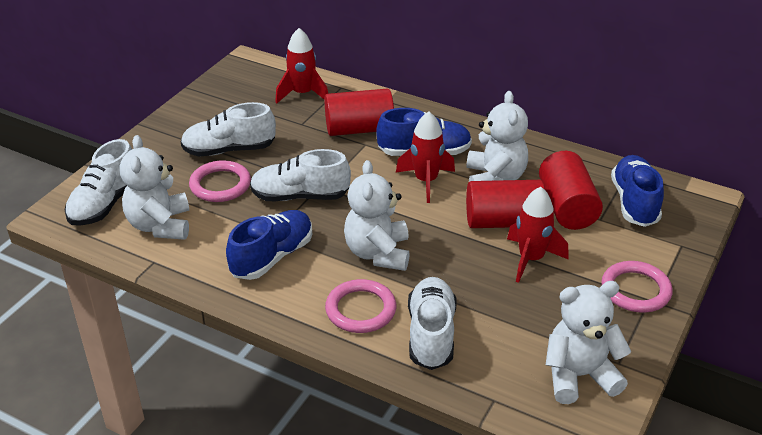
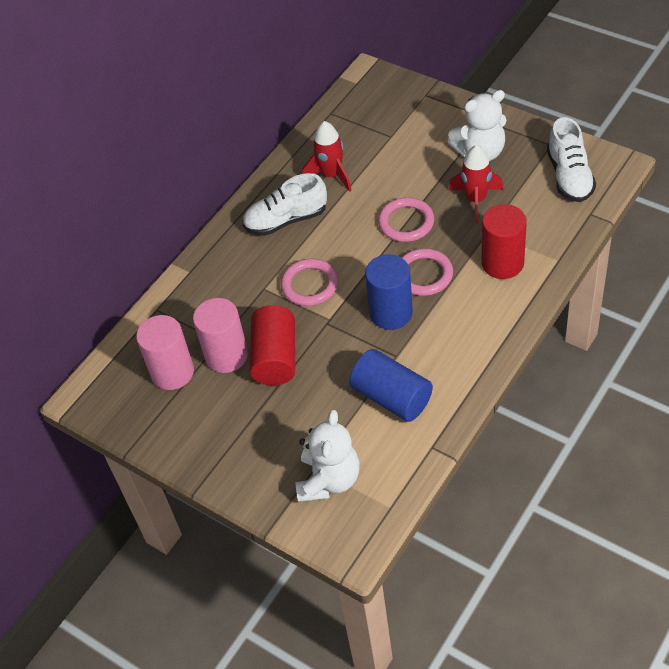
blue cylinder: none = 0 -> [349,349,433,422] [365,254,413,330] = 2
blue shoe: [226,210,312,280] [376,108,472,156] [611,155,664,227] = 3 -> none = 0
pink cylinder: none = 0 -> [136,315,194,390] [193,298,248,373] = 2
red cylinder: [325,88,394,136] [466,180,545,228] [539,151,603,230] = 3 -> [250,305,295,385] [482,204,527,279] = 2
red rocket: [275,28,328,104] [396,111,455,203] [507,187,569,283] = 3 -> [302,121,352,192] [449,145,503,224] = 2
white shoe: [65,139,132,226] [180,102,276,156] [250,149,351,201] [408,277,456,370] = 4 -> [242,173,327,236] [547,117,596,202] = 2
white teddy bear: [120,135,189,240] [344,160,410,271] [467,91,528,182] [546,281,632,404] = 4 -> [296,410,359,502] [448,90,507,161] = 2

